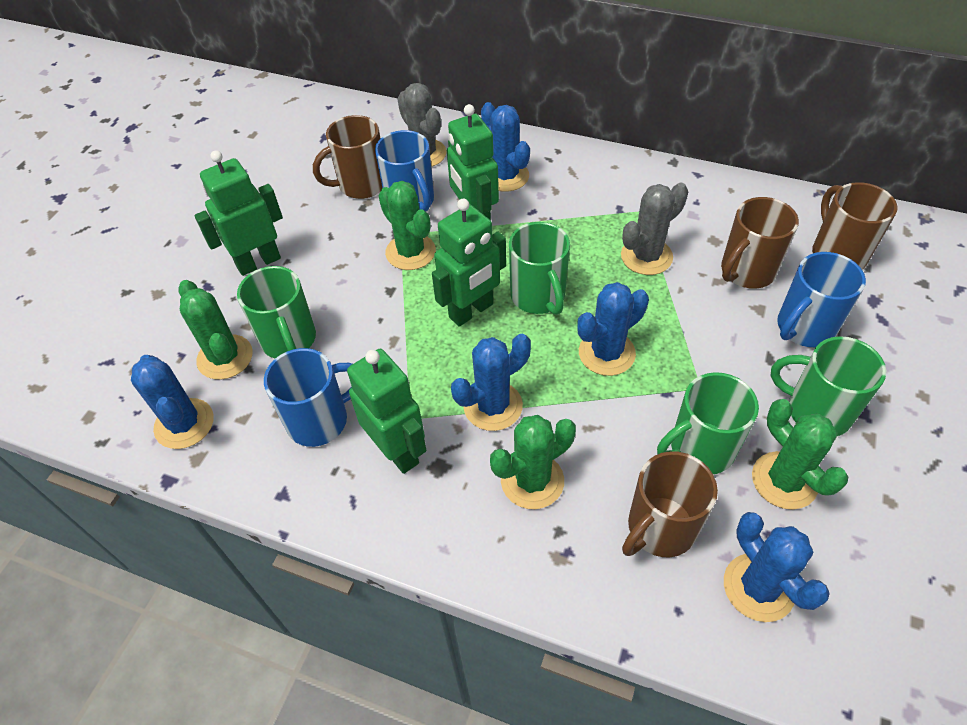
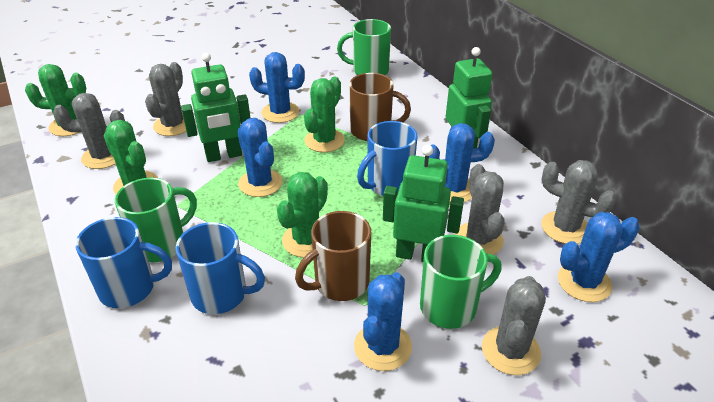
brown mug: [313,115,382,199] [622,451,718,557] [721,197,799,289] [812,182,897,269] = 4 -> [295,211,371,301] [349,73,411,141] = 2
green mug: [237,266,316,359] [509,222,570,315] [657,372,759,474] [770,336,886,436] = 4 -> [115,178,197,262] [337,19,391,75] [420,235,502,329] = 3
green robot: [194,150,283,276] [347,349,426,474] [432,199,506,327] [447,104,499,221] = 4 -> [181,53,250,162] [383,145,464,262] [446,47,492,148] = 3
grey cactus: [397,83,447,167] [621,183,688,275] = 2 -> [53,93,125,169] [145,62,186,136] [455,164,505,255] [482,276,546,375] [541,160,616,244] = 5

